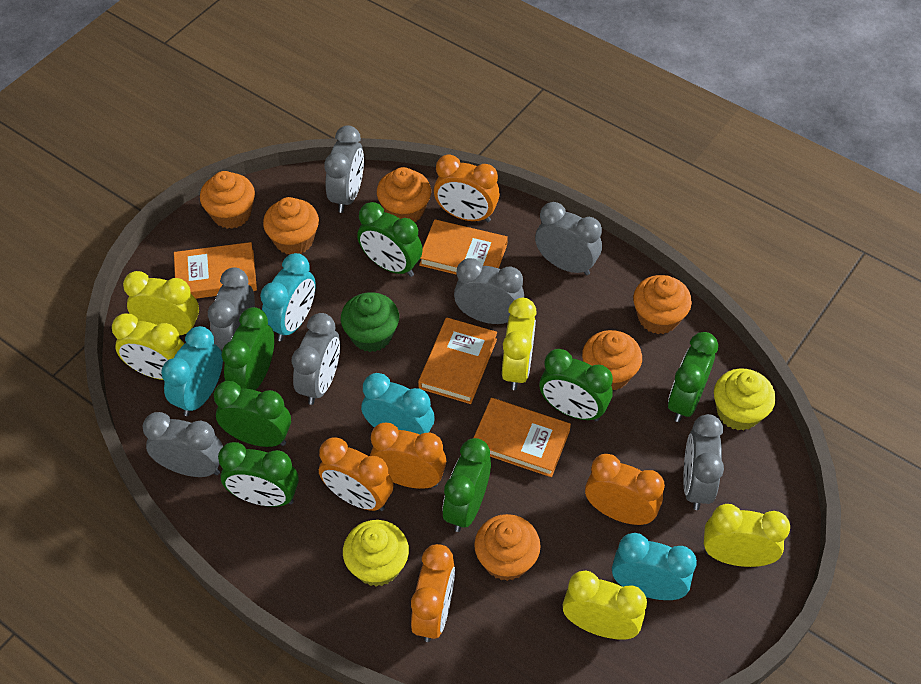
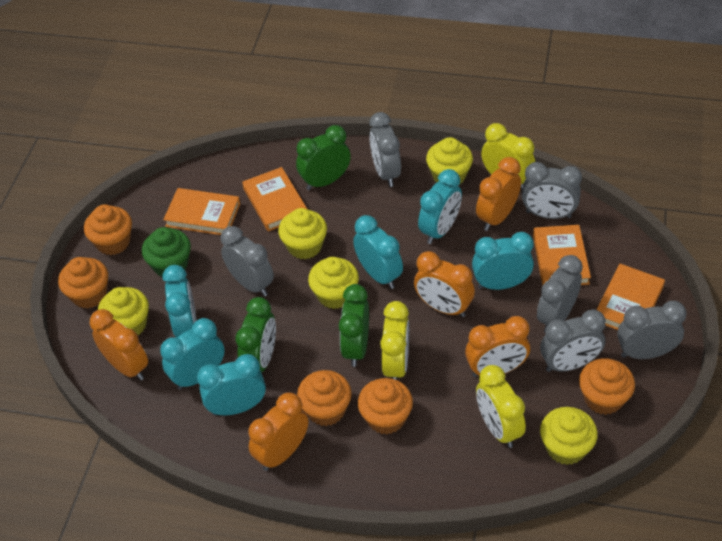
green clock: [214,381,291,447] [218,442,299,507] [222,307,274,390] [357,202,423,277] [442,438,491,532] [539,349,613,421] [668,332,718,422] = 7 -> [235,297,276,372] [296,125,351,190] [339,284,369,367] = 3
grey clock: [143,412,223,477] [208,267,255,350] [291,313,340,405] [324,125,364,213] [454,258,524,324] [535,202,602,275] [683,414,724,510] = 7 -> [221,226,274,297] [369,112,401,187] [522,162,582,219] [537,255,583,332] [540,309,606,372] [617,301,687,359] = 6
orange cupcake: [200,171,255,229] [263,197,319,254] [377,167,431,222] [474,514,541,581] [582,330,642,391] [633,275,692,334] = 6 -> [58,257,108,309] [84,204,132,255] [297,370,352,426] [358,378,413,435] [579,358,635,415] = 5
turquoise clock: [161,326,223,416] [260,253,316,341] [361,373,435,435] [612,533,697,600] = 4 -> [160,318,225,390] [163,265,197,338] [197,354,266,416] [353,215,403,289] [418,169,462,244] [472,232,534,290] = 6
yellow clock: [112,313,184,380] [123,271,199,336] [502,298,537,390] [563,571,647,640] [704,504,790,567] = 5 -> [380,301,409,380] [476,365,526,448] [481,123,535,190] = 3
yellow cupcake: [343,520,409,587] [714,368,775,431] = 2 -> [98,287,149,335] [278,208,327,259] [308,257,359,309] [426,137,473,184] [540,407,598,465] = 5

